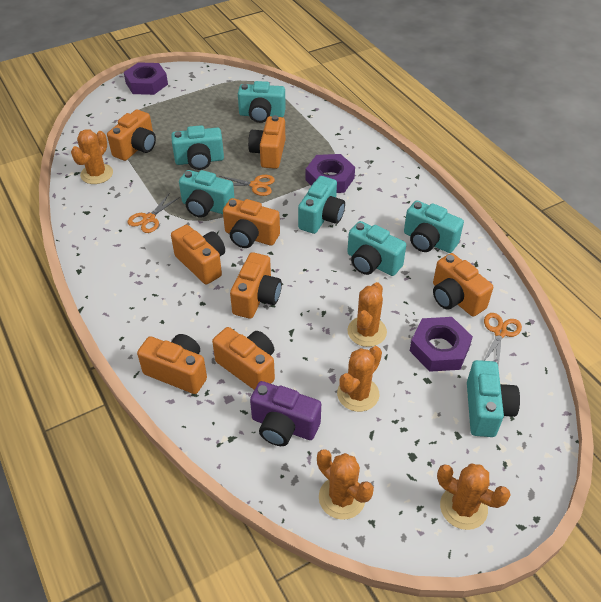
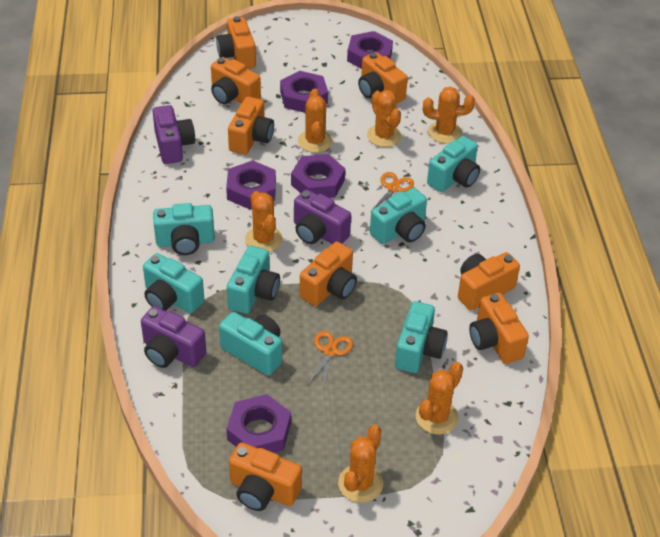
orange cactus: [71,129,113,184] [317,449,374,520] [337,346,382,412] [347,282,387,347] [437,463,511,530] = 5 -> [245,191,283,252] [298,89,332,153] [338,425,383,503] [367,90,401,147] [416,362,463,435] [423,87,475,143] = 6
orange scissors: [128,193,180,233] [219,175,275,196] [484,313,522,367] = 3 -> [307,331,353,386] [370,172,414,212] = 2
purple camera: [250,381,321,446] = 1 -> [141,306,206,368] [153,105,195,164] [294,189,351,244] = 3
purple nut: [124,62,168,95] [305,154,355,193] [410,317,473,372] = 3 -> [226,160,276,210] [227,394,291,453] [280,71,328,113] [291,154,345,198] [347,31,393,69] = 5

